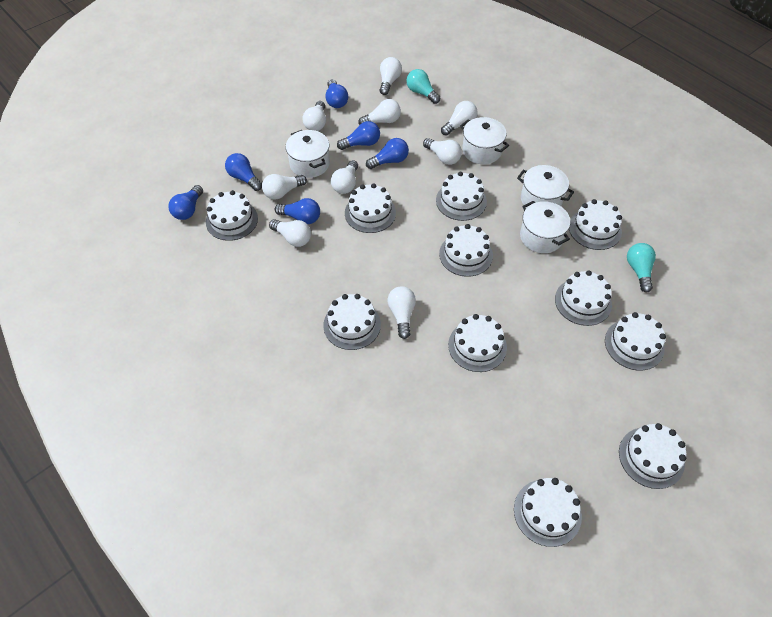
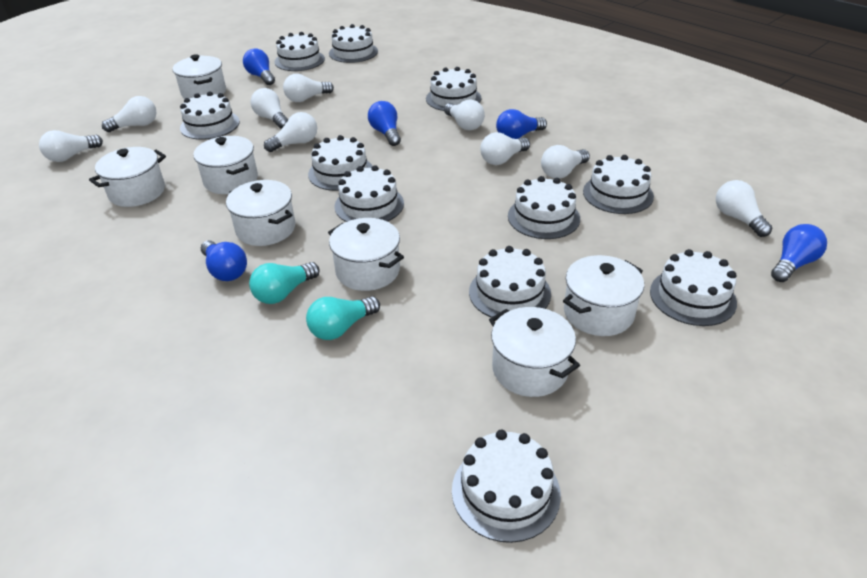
blue light bulb: [168,185,203,220] [225,153,262,191] [275,198,320,224] [326,79,348,108] [337,121,380,150] [366,138,409,169] = 6 -> [201,240,247,281] [243,48,275,85] [368,101,401,146] [496,109,547,139] [771,224,827,282] = 5
white pot: [286,130,330,178] [460,117,509,164] [517,165,574,208] [520,201,570,253] = 4 -> [89,147,166,207] [173,54,226,99] [193,136,258,194] [226,180,295,246] [328,218,404,291] [489,307,580,397] [563,255,644,336] = 7

